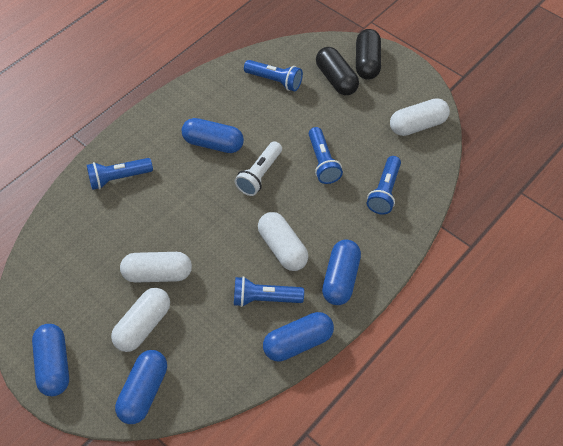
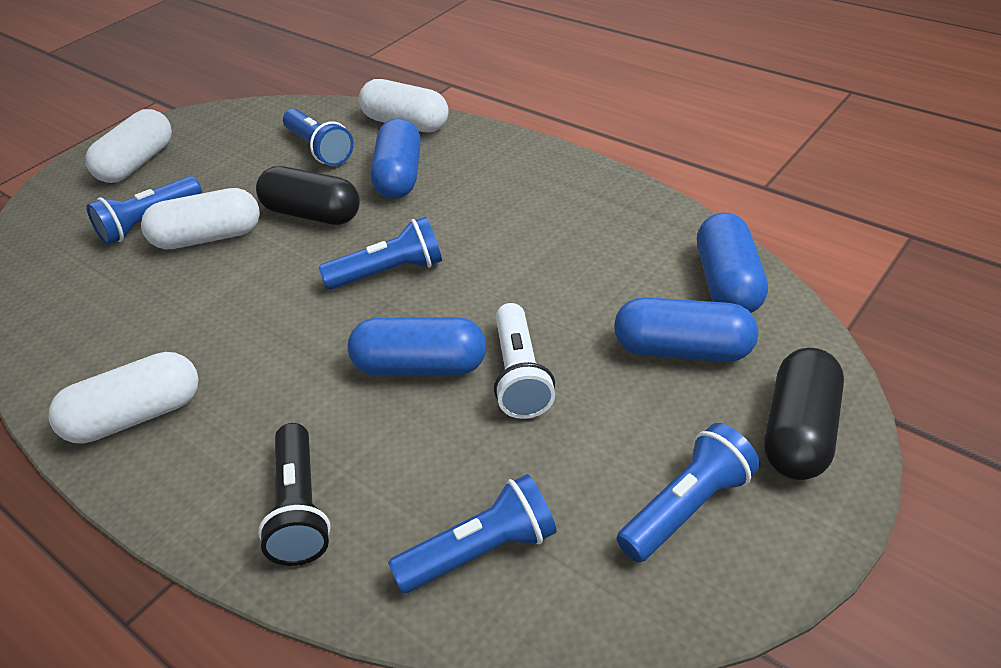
black flashlight: none = 0 -> [258,423,331,566] = 1
blue capsule: [32,324,69,396] [115,350,167,424] [182,118,244,153] [263,312,334,362] [322,239,361,305] = 5 -> [347,317,486,376] [371,118,421,199] [614,297,758,362] [697,212,768,313] = 4

